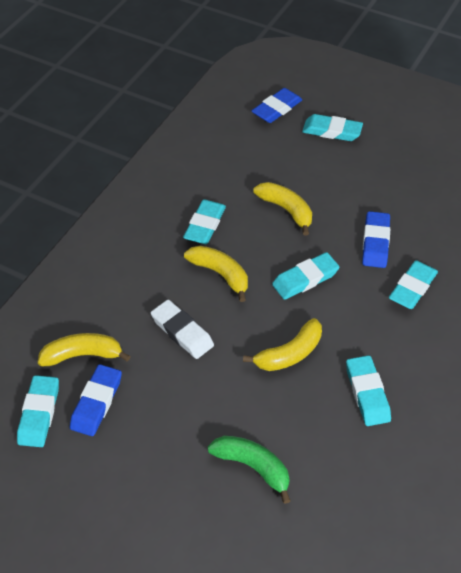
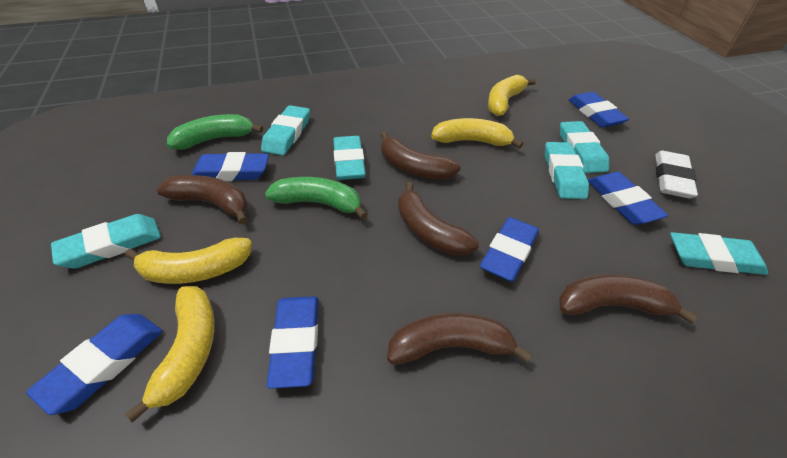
blue eraser: [70,364,122,436] [251,88,302,123] [362,211,390,268] = 3 -> [26,314,163,415] [191,152,269,181] [267,296,318,389] [480,217,539,282] [569,92,629,127] [588,172,668,225] = 6
brown banana: none = 0 -> [157,175,248,224] [381,132,461,180] [387,313,532,364] [398,182,479,256] [559,274,698,324] = 5
green banana: [208,436,291,504] = 1 -> [167,114,263,150] [265,177,368,220] = 2

